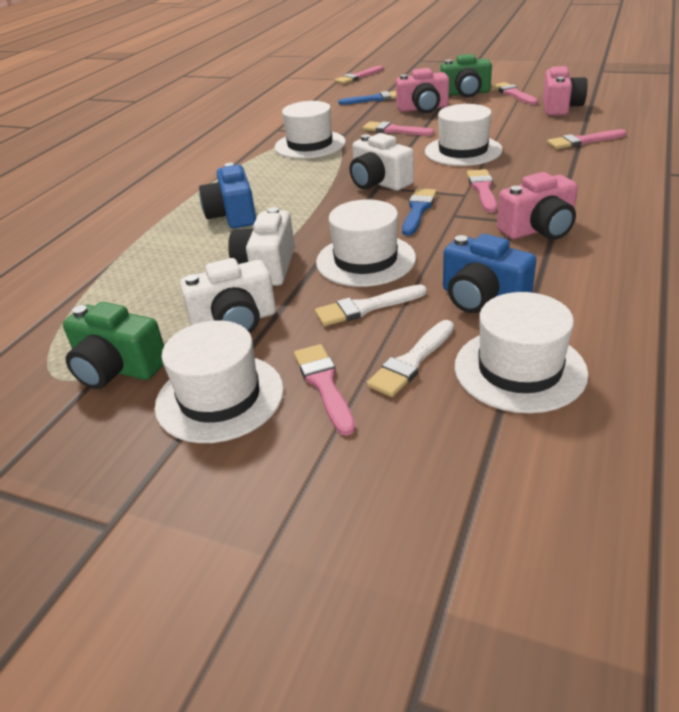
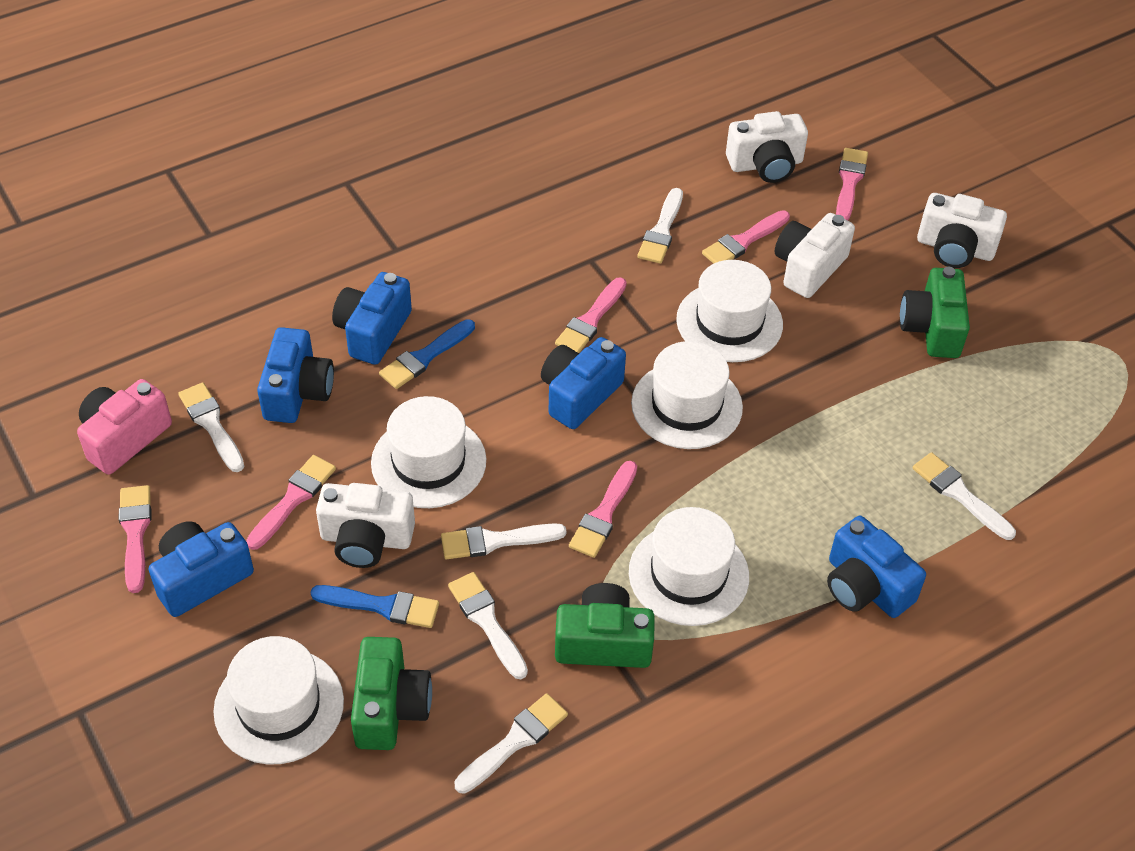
blue camera: [199,163,256,229] [443,234,537,313] = 2 -> [148,521,254,617] [257,327,334,423] [332,272,412,365] [541,337,626,429] [827,516,926,618] = 5
green camera: [63,302,164,389] [440,54,492,97] = 2 -> [351,637,432,750] [555,583,655,668] [900,267,970,358] = 3
pink camera: [396,68,449,113] [497,172,578,240] [543,66,588,116] = 3 -> [77,379,172,475] = 1
white brush: [315,285,427,326] [367,320,454,397] = 2 -> [178,382,245,472] [441,523,566,559] [448,572,528,679] [455,693,568,794] [637,188,683,264] [912,452,1016,540] = 6
white camera: [180,258,276,333] [228,207,295,286] [350,133,414,191] = 3 -> [316,483,415,568] [726,111,808,183] [775,213,855,298] [917,193,1007,268] = 4

